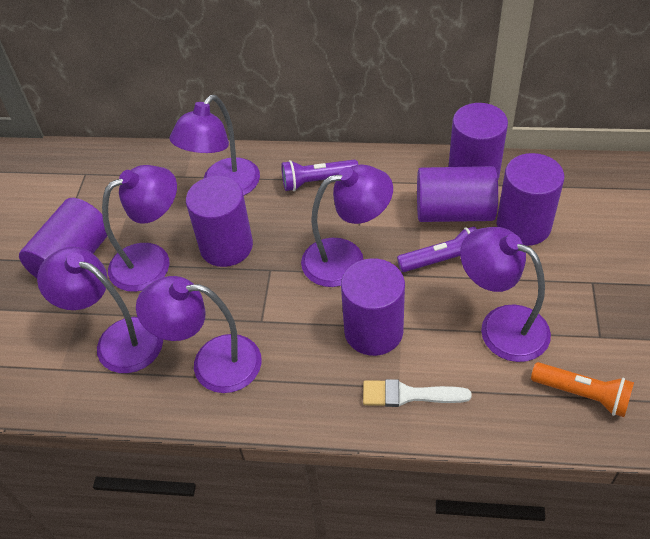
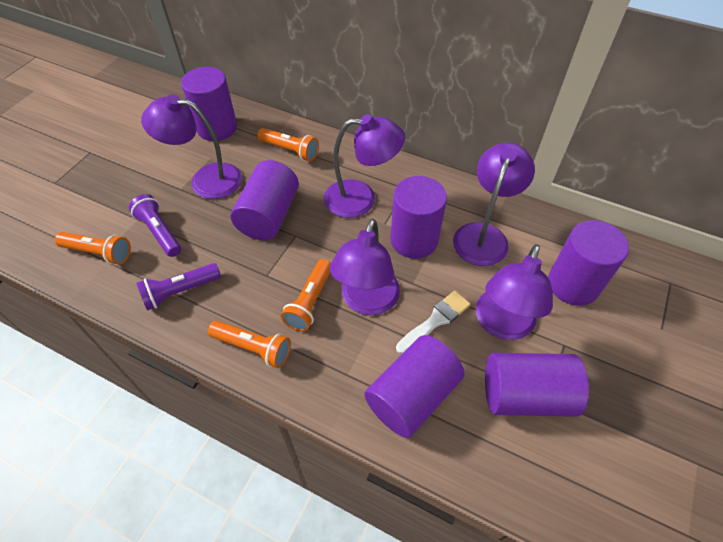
orange flashlight: [531,362,634,417] = 1 -> [55,232,131,265] [208,321,291,368] [257,128,319,161] [281,259,331,331] = 4
purple lamp: [37,247,163,373] [102,165,177,292] [136,276,262,393] [169,95,260,196] [301,164,393,287] [460,227,551,362] = 6 -> [141,95,242,199] [324,114,405,218] [330,219,400,315] [453,142,535,266] [476,244,553,340] = 5

